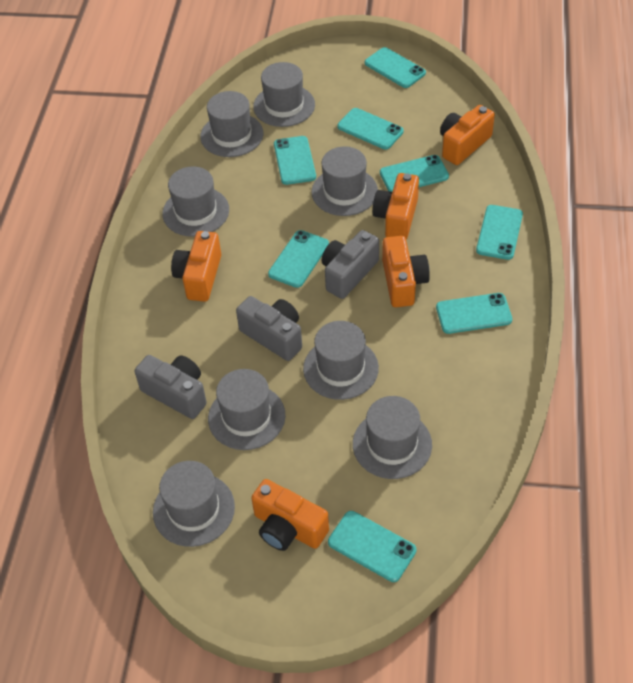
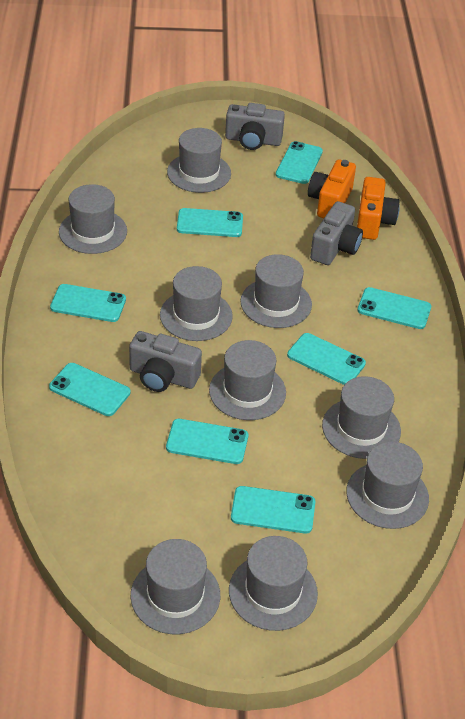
grey hat: [153,461,235,547] [162,166,229,237] [200,91,263,157] [208,369,285,450] [253,62,315,127] [303,321,379,400] [312,146,378,216] [353,396,432,479] = 8 -> [59,184,127,254] [131,539,220,634] [160,266,233,341] [167,128,231,193] [209,340,286,420] [229,536,318,631] [240,254,312,328] [322,376,401,459] [346,442,429,529] = 9
orange camera: [171,231,221,302] [251,479,329,551] [373,173,419,240] [382,236,430,307] [440,105,495,165] = 5 -> [308,160,356,218] [357,177,400,240] = 2

